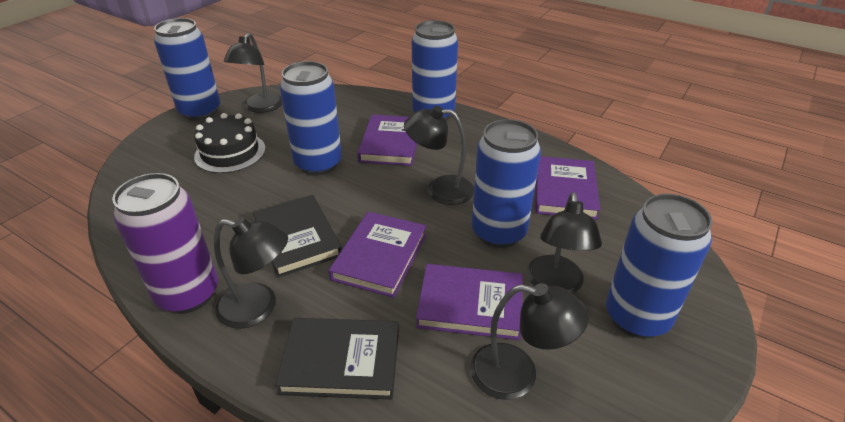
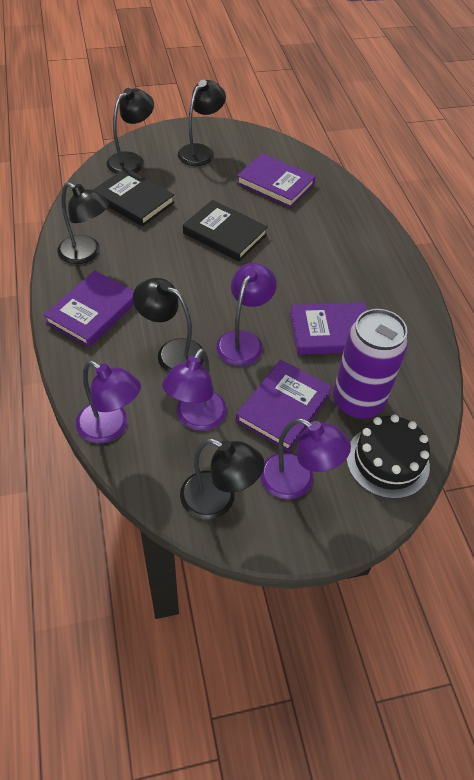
blue can: [154,18,220,120] [280,61,342,176] [412,20,458,120] [472,119,541,248] [606,194,713,339] = 5 -> none = 0
purple lamp: none = 0 -> [76,360,141,443] [162,348,227,431] [216,263,277,366] [260,418,351,499] = 4

